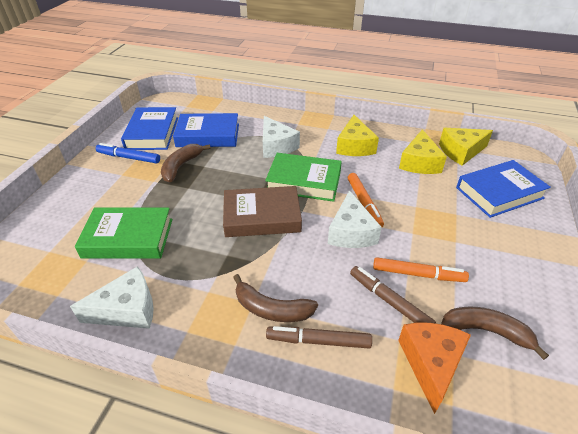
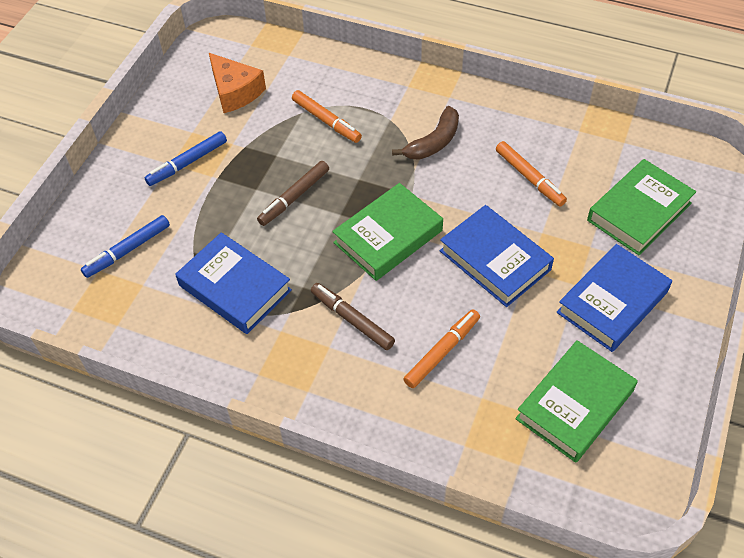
blue marker: [96,143,160,163] = 1 -> [81,215,170,278] [145,131,227,186] = 2
brown banana: [161,144,211,182] [233,274,318,322] [441,307,549,360] = 3 -> [392,106,459,160] = 1
brown book: [223,186,302,237] = 1 -> none = 0
green book: [75,208,172,259] [265,153,342,202] = 2 -> [332,183,443,281] [515,340,638,463] [587,159,696,255] = 3
orange marker: [348,173,384,227] [373,257,469,282] = 2 -> [292,90,362,143] [403,309,480,388] [496,141,567,206] = 3
white cheese: [70,266,154,329] [263,116,300,158] [328,190,382,248] = 3 -> none = 0
yellow cheese: [336,115,379,156] [399,129,447,174] [439,128,493,166] = 3 -> none = 0

